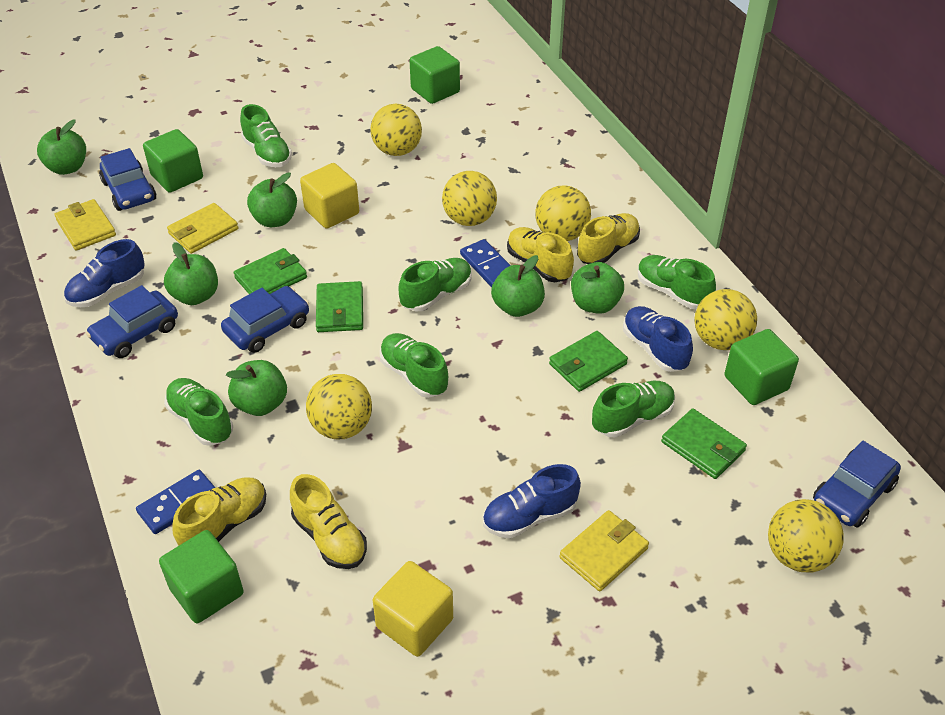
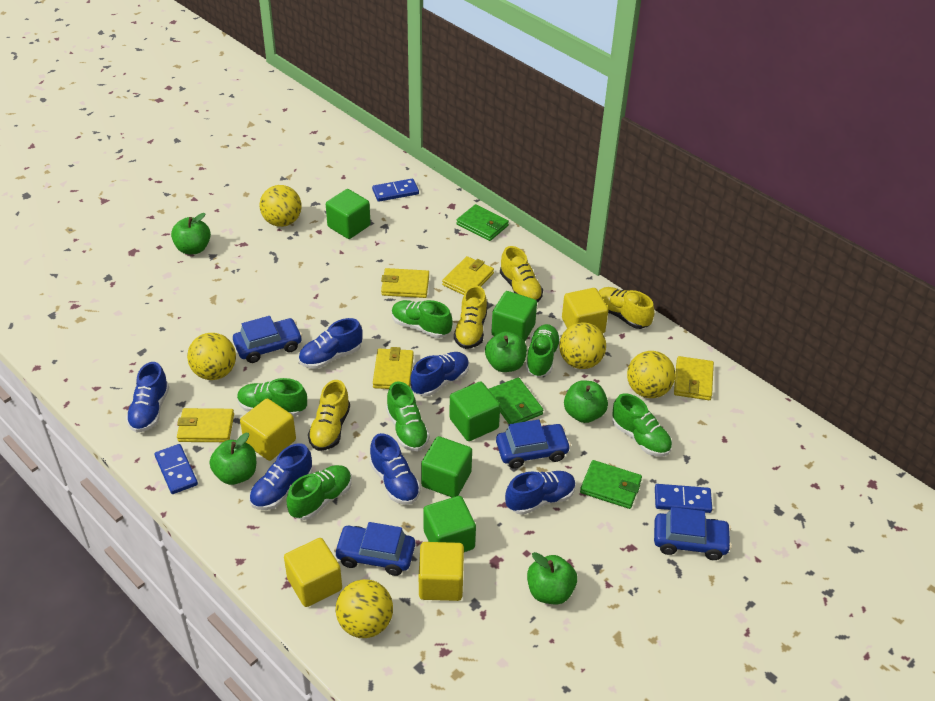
blue domino: [136,470,215,534] [460,239,511,287] = 2 -> [155,444,198,494] [372,179,419,202] [655,484,712,513] = 3
blue shoe: [64,239,145,307] [483,464,581,539] [623,306,693,372] = 3 -> [126,362,169,433] [249,443,312,510] [299,318,363,369] [370,433,421,505] [411,352,469,396] [505,471,576,515] = 6
green apple: [37,119,86,175] [164,242,218,305] [226,360,287,416] [247,173,297,227] [491,255,545,317] [571,262,624,314] = 6 -> [171,213,211,254] [210,433,256,485] [485,331,527,372] [527,552,577,604] [564,380,608,423] = 5
green cube: [143,129,203,193] [159,530,244,623] [409,46,460,104] [724,329,799,405] = 4 -> [326,189,371,239] [421,436,472,497] [423,496,476,552] [449,382,500,441] [491,291,537,342] = 5
green wallet: [234,248,307,294] [316,281,363,332] [549,331,628,392] [661,408,747,479] = 4 -> [456,204,509,241] [489,377,543,424] [580,460,642,509] = 3
yellow ball: [306,374,372,439] [370,104,422,156] [442,171,497,226] [535,185,591,241] [694,289,757,350] [768,499,844,573] = 6 -> [187,333,236,380] [260,185,302,227] [336,579,393,638] [559,322,606,369] [627,351,675,398] = 5
yellow cube: [300,163,359,229] [373,561,453,657] = 2 -> [240,398,296,461] [284,538,342,607] [419,542,464,601] [562,288,609,333] = 4
yellow wallet: [54,199,116,251] [167,203,239,254] [559,510,649,591] = 3 -> [177,408,234,442] [373,347,414,389] [381,268,429,298] [442,256,494,295] [674,356,714,400] = 5

